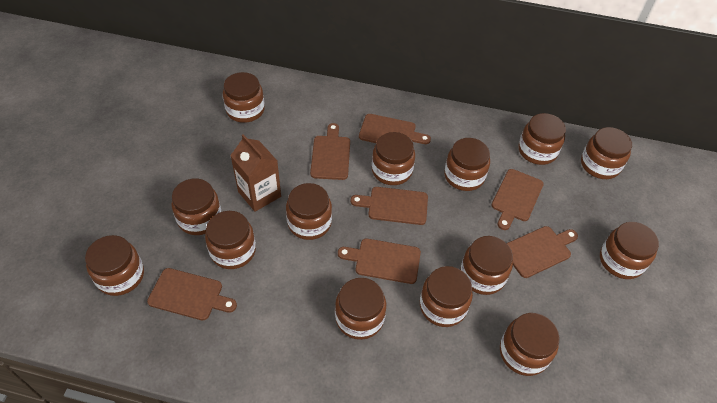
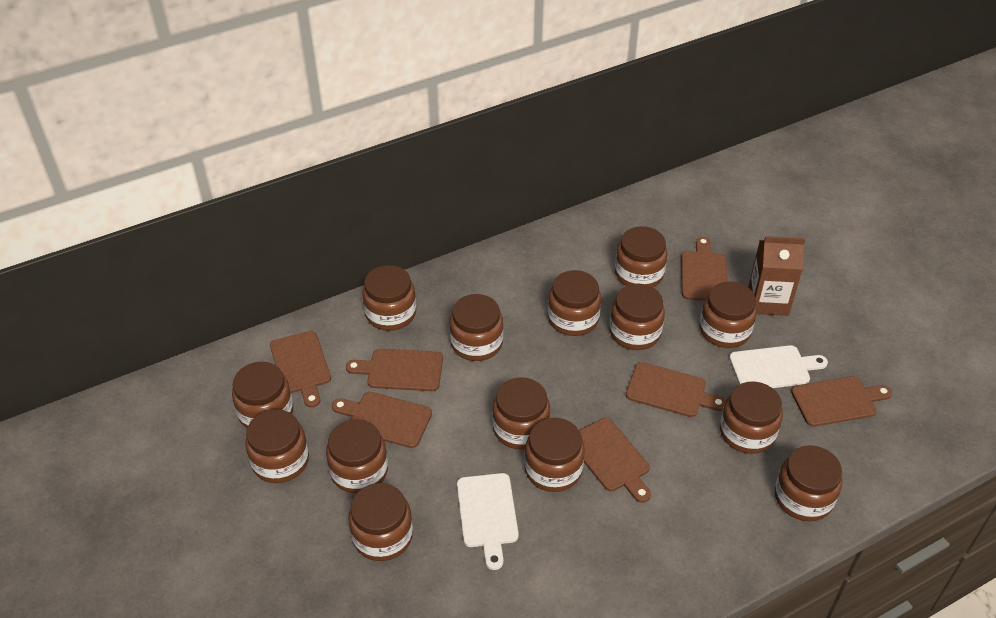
white cutting board: none = 0 -> [457,473,519,570] [729,345,828,388] = 2

